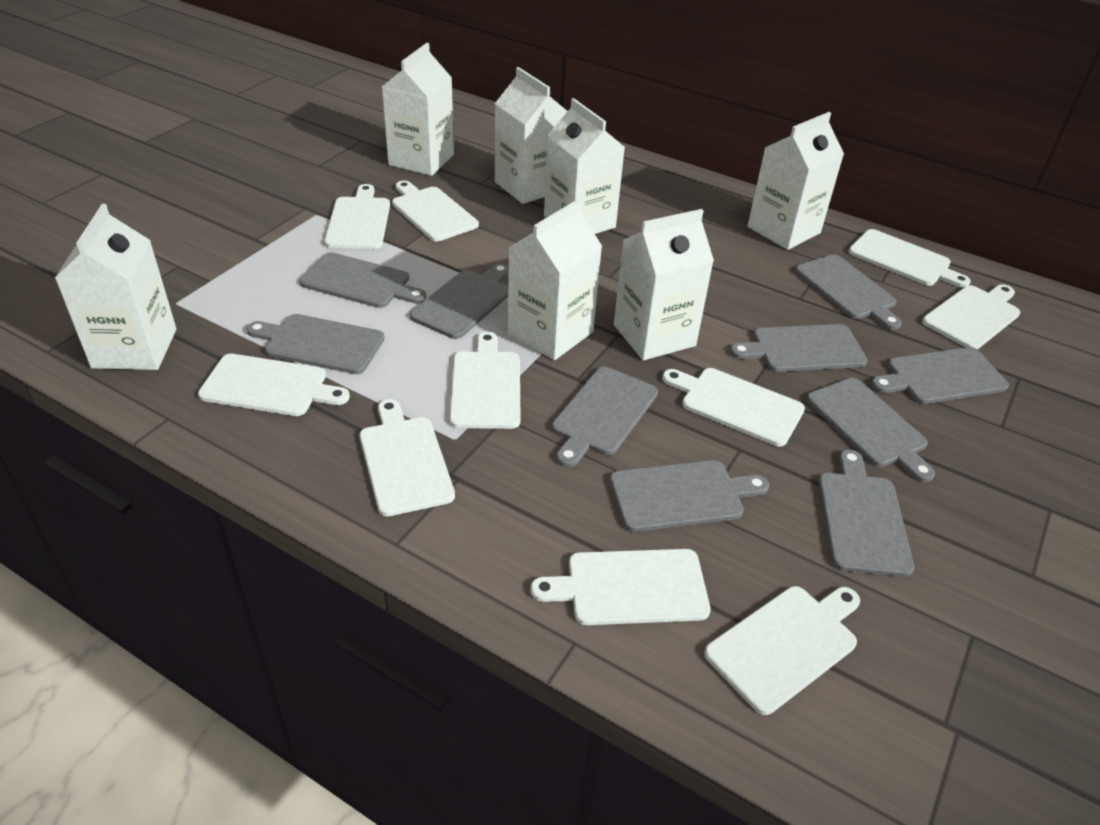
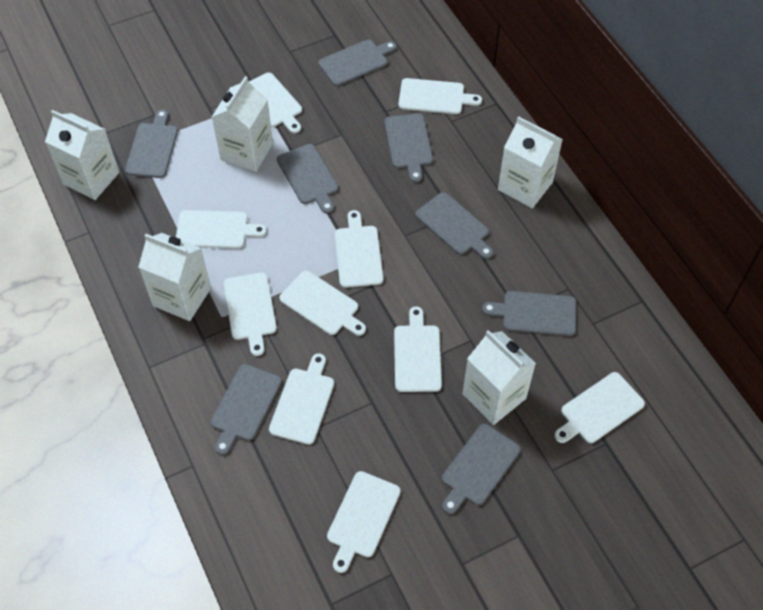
grey cutting board: [246,314,385,374] [300,252,426,308] [410,263,509,339] [552,367,658,467] [610,460,769,532] [730,324,867,372] [795,255,902,330] [806,378,935,482] [818,450,914,577] [871,347,1009,404] = 10 -> [125,109,178,178] [210,364,282,455] [277,144,339,214] [318,40,397,86] [384,113,433,182] [415,192,493,259] [442,424,521,514] [482,291,576,336] = 8
white carton: [54,204,176,370] [382,43,454,176] [495,67,568,204] [508,199,603,360] [544,98,625,234] [614,209,714,360] [748,112,844,250] = 7 -> [45,110,119,200] [138,233,211,321] [212,76,273,172] [463,330,536,425] [498,116,563,208] = 5

